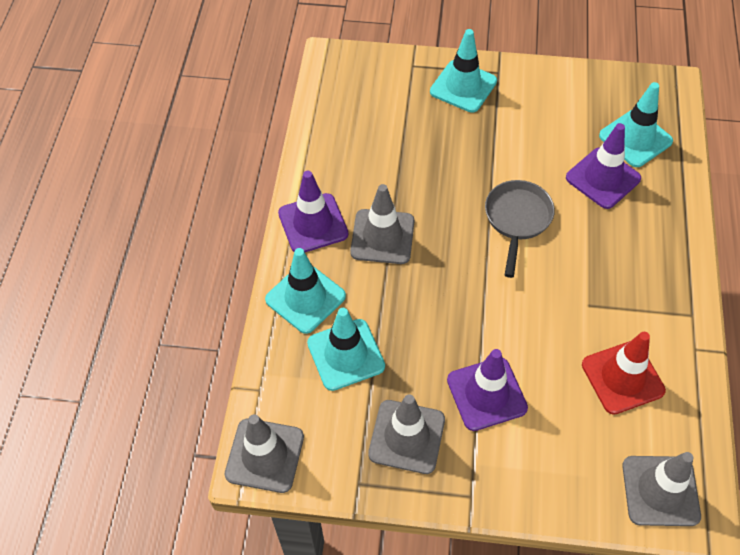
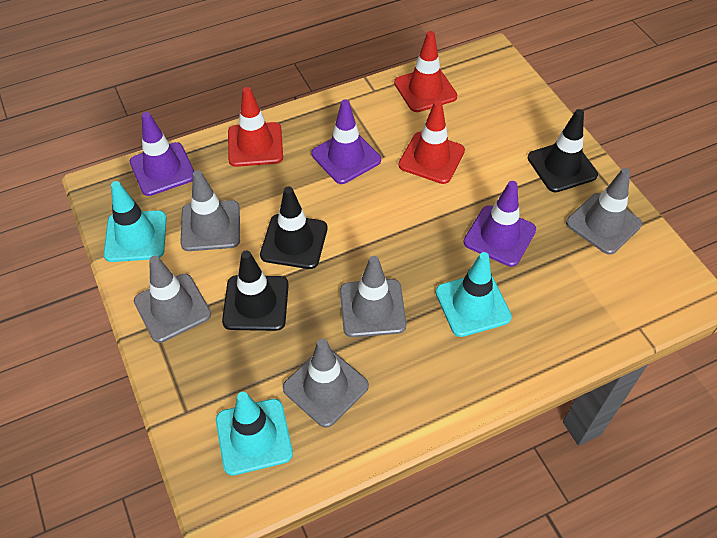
black traffic cone: none = 0 -> [222,250,289,331] [260,186,327,269] [528,109,598,193] = 3
grey pan: [485,180,555,278] = 1 -> none = 0
grey traffic cone: [225,414,304,493] [350,184,415,264] [368,394,445,474] [622,452,701,526] = 4 -> [134,256,211,343] [180,170,240,251] [283,339,369,428] [340,256,406,337] [566,168,642,255] = 5
red traffic cone: [582,332,666,415] = 1 -> [228,87,283,167] [394,31,457,112] [399,100,465,184] = 3
turquoise traffic cone: [265,248,346,334] [307,308,385,391] [430,29,497,113] [599,82,673,167] = 4 -> [104,181,167,262] [216,392,293,476] [436,252,512,337] = 3

